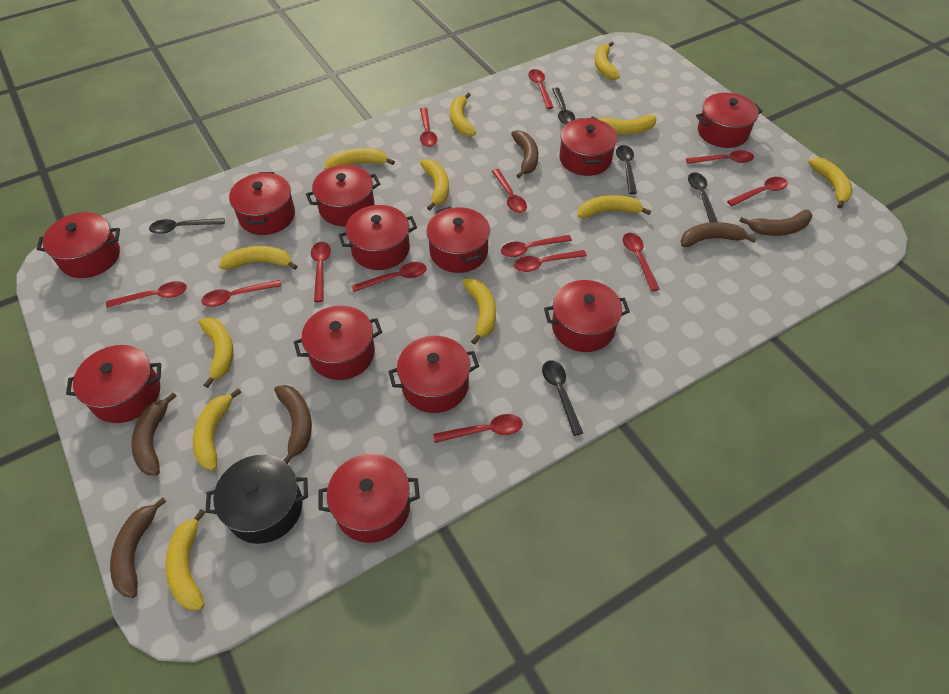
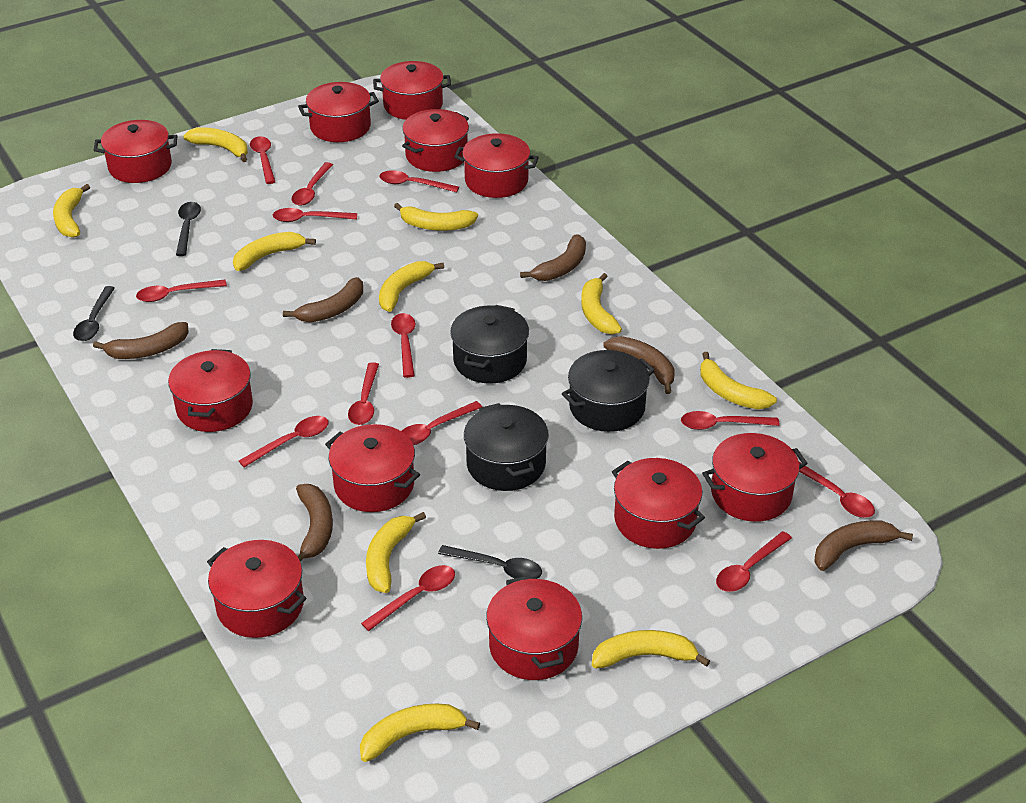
black pot: [205,455,308,544] = 1 -> [450,305,529,383] [464,403,549,491] [562,350,655,432] = 3
black spoon: [149,218,225,234] [542,360,583,436] [552,88,575,125] [616,145,637,194] [688,173,718,223] = 5 -> [73,286,115,341] [176,202,201,256] [438,545,542,579] = 3
red pot: [37,212,120,278] [66,345,161,423] [229,172,295,235] [294,305,382,380] [306,165,380,226] [319,454,420,543] [339,205,417,270] [388,336,479,413] [426,206,490,273] [544,280,630,352] [559,118,618,176] [696,93,763,148] = 12 -> [94,120,177,183] [168,349,253,432] [207,540,307,638] [298,82,379,142] [325,424,420,512] [373,61,451,120] [402,109,469,172] [454,133,539,198] [486,575,582,680] [612,458,705,549] [702,433,808,522] = 11
yellow banana: [165,509,206,611] [193,388,241,471] [199,317,234,388] [219,246,298,270] [325,148,395,170] [420,159,449,210] [450,93,476,136] [463,278,496,345] [578,195,651,218] [591,115,656,134] [595,41,620,80] [808,157,853,209] = 12 -> [53,184,90,238] [183,127,248,162] [233,232,316,271] [360,704,480,762] [366,512,426,593] [379,261,444,312] [394,203,478,231] [581,273,622,335] [592,630,710,668] [700,352,777,409] = 10

